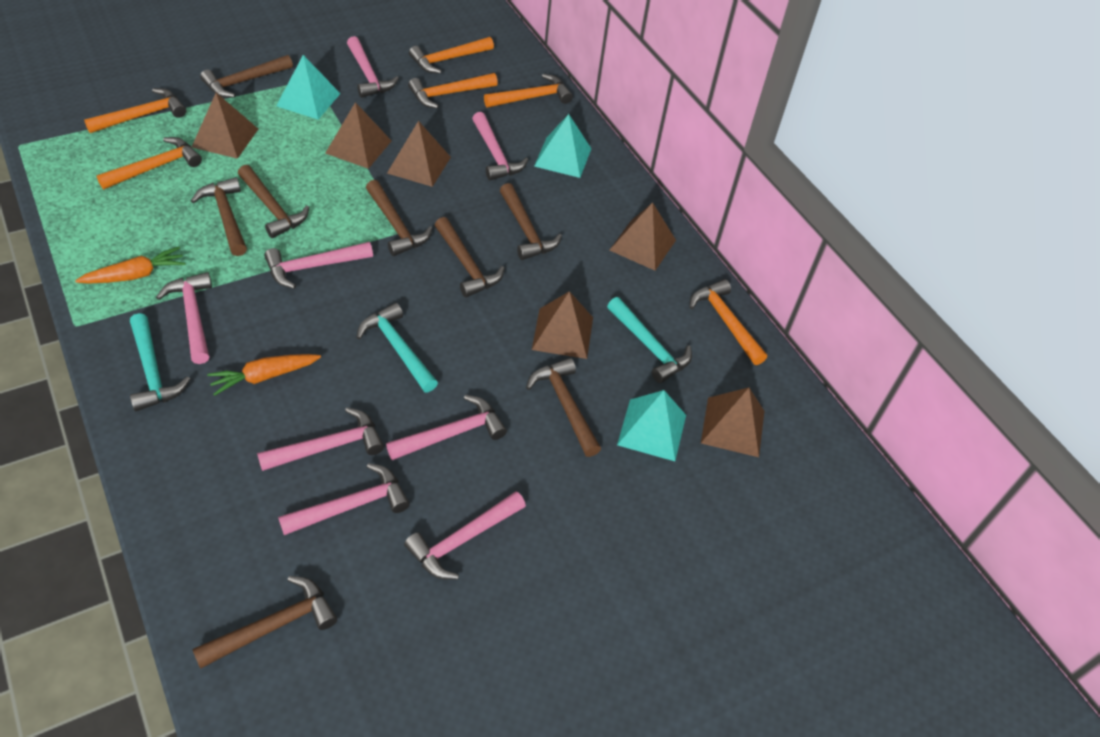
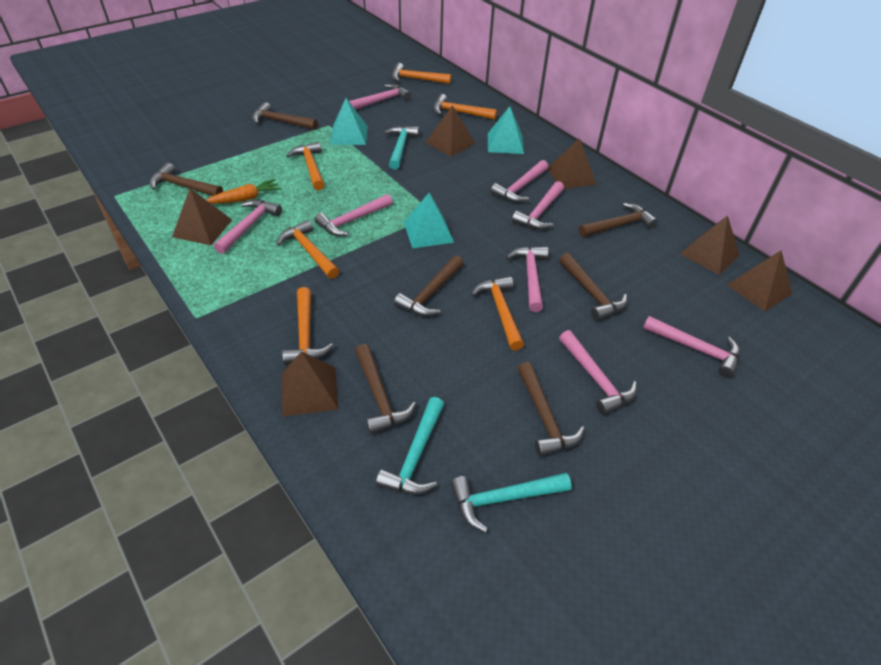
brown hammer: [191,177,247,256] [192,576,337,669] [200,55,293,98] [238,165,309,238] [366,180,432,256] [435,217,505,298] [500,183,562,260] [526,358,601,457] = 8 -> [150,163,223,196] [252,102,317,130] [355,344,416,435] [394,255,464,317] [518,362,585,457] [559,253,627,321] [579,203,658,237] = 7
orange carrot: [75,247,185,284] [207,354,321,396] = 2 -> [206,179,281,204] = 1

